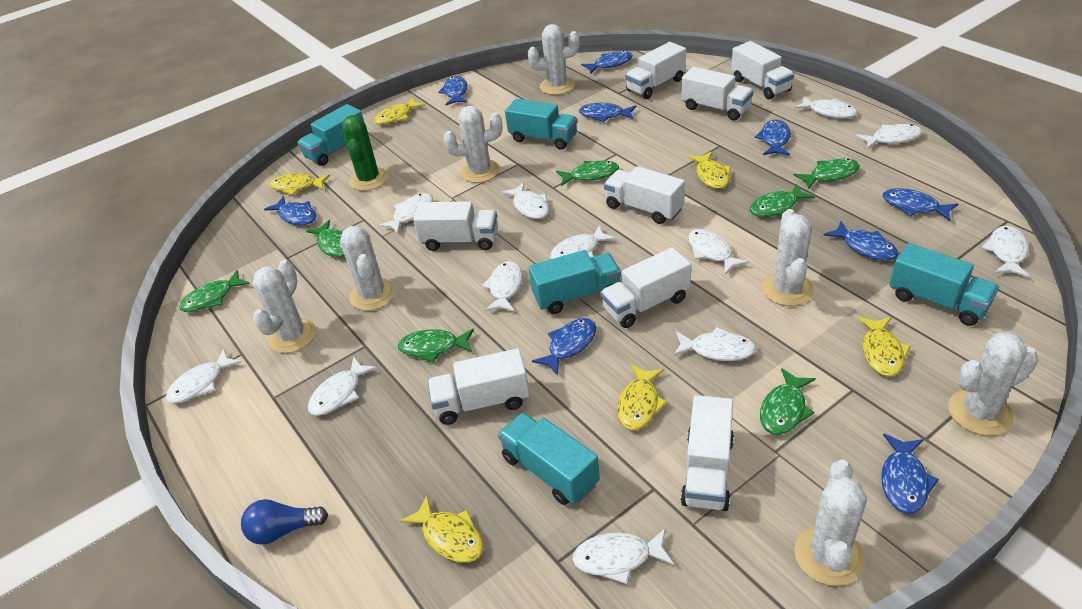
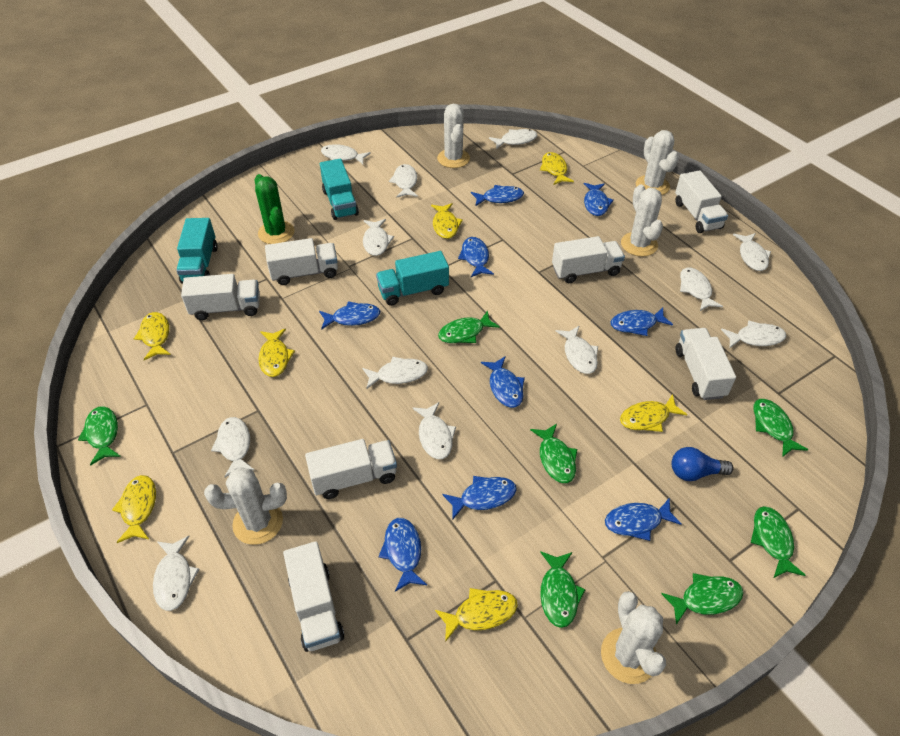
turquoise truck: [297,104,364,166] [498,412,600,505] [505,99,577,150] [529,250,621,314] [890,243,999,326] = 5 -> [176,218,218,284] [320,159,359,220] [376,251,449,306] = 3
white cactus: [253,260,316,353] [340,225,396,311] [443,106,503,183] [528,24,580,95] [762,209,814,306] [794,459,867,586] [948,332,1038,436] = 7 -> [204,467,287,545] [437,104,470,168] [601,591,666,684] [621,184,663,257] [636,130,679,195] = 5
white truck: [413,201,498,251] [428,348,530,425] [600,247,691,328] [604,166,685,224] [625,42,686,99] [681,67,753,121] [681,395,734,511] [731,41,794,99] = 8 -> [181,274,260,320] [265,238,338,285] [283,541,345,652] [305,439,397,499] [552,236,625,283] [675,170,728,233] [676,328,736,400] = 7
yellow fish: [270,173,330,195] [374,98,426,125] [400,496,484,563] [617,364,668,430] [688,151,731,189] [857,317,911,377] = 6 -> [112,475,156,543] [134,312,171,360] [258,328,295,377] [431,203,463,239] [435,588,518,642] [540,152,574,185] [620,394,687,432] = 7

